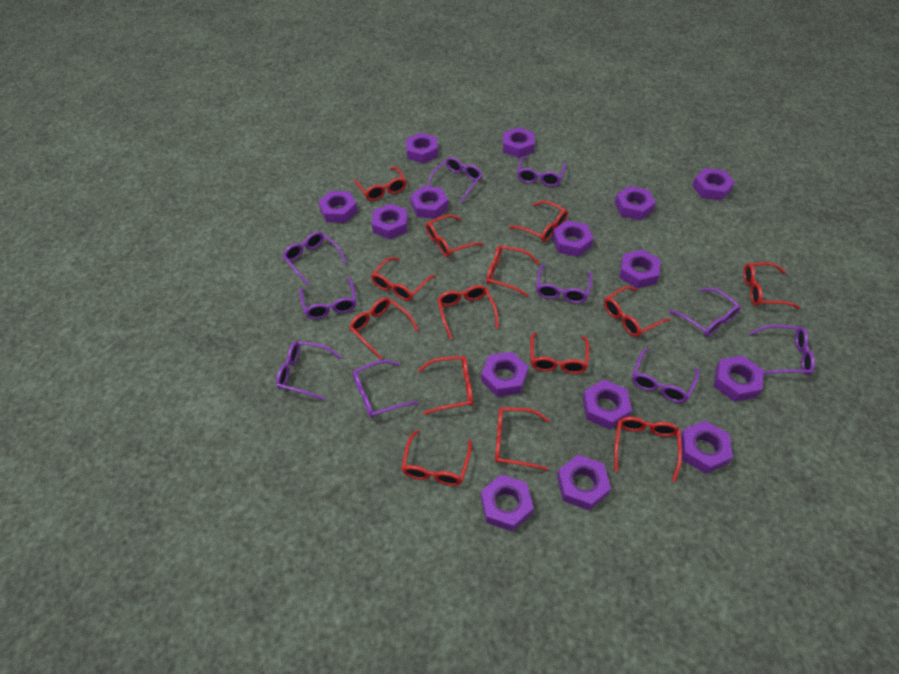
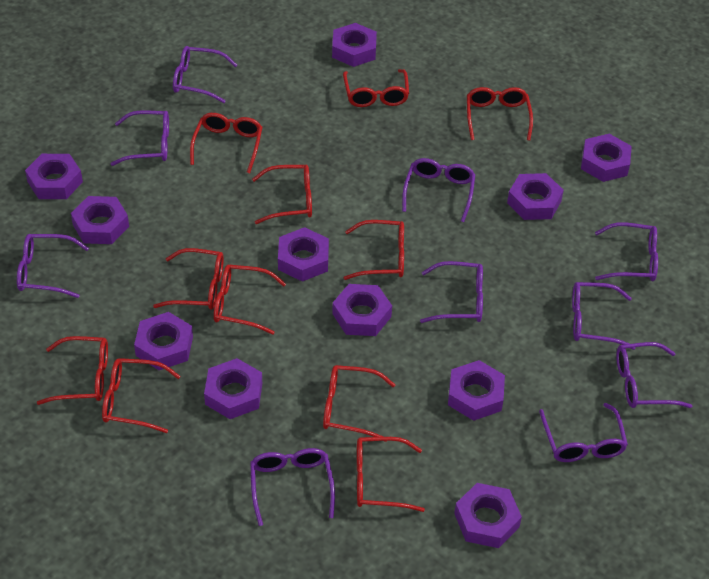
purple nut: [318,191,358,223] [372,204,408,239] [406,133,438,163] [410,186,448,219] [481,352,528,397] [481,475,534,532] [503,127,535,158] [552,220,594,257] [557,455,611,510] [583,380,632,429] [615,186,656,220] [619,250,661,288] [681,421,733,474] [692,168,735,201] [714,355,764,402] = 15 -> [25,154,83,199] [71,196,129,244] [134,312,193,370] [204,358,262,419] [278,227,329,282] [332,23,377,67] [332,284,392,336] [448,360,505,421] [454,483,522,548] [507,173,564,220] [581,134,632,182] = 11
red glasses: [349,297,418,360] [354,167,406,201] [371,257,435,301] [401,430,472,486] [418,356,473,415] [426,214,483,257] [437,285,499,339] [486,245,539,297] [495,407,549,471] [509,201,568,242] [530,332,589,374] [604,286,670,337] [614,417,682,482] [743,263,800,309] = 14 -> [37,336,108,405] [102,358,181,433] [153,248,224,310] [190,113,263,173] [214,264,286,335] [252,164,312,224] [323,365,395,442] [343,69,409,107] [344,220,404,280] [357,437,425,512] [467,87,533,141] = 11

